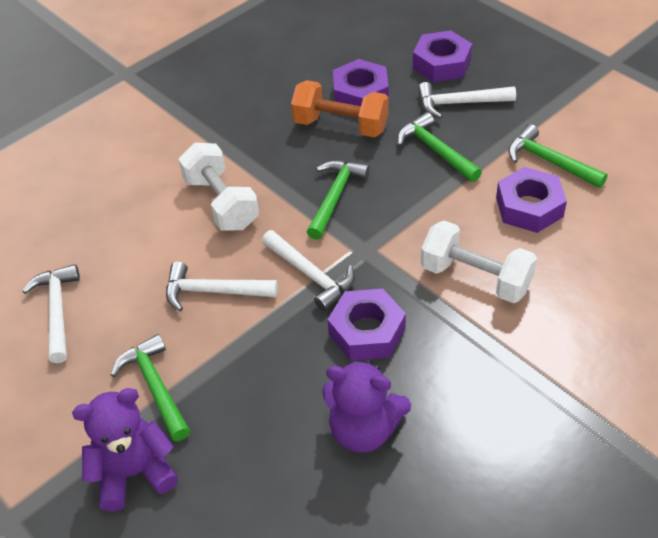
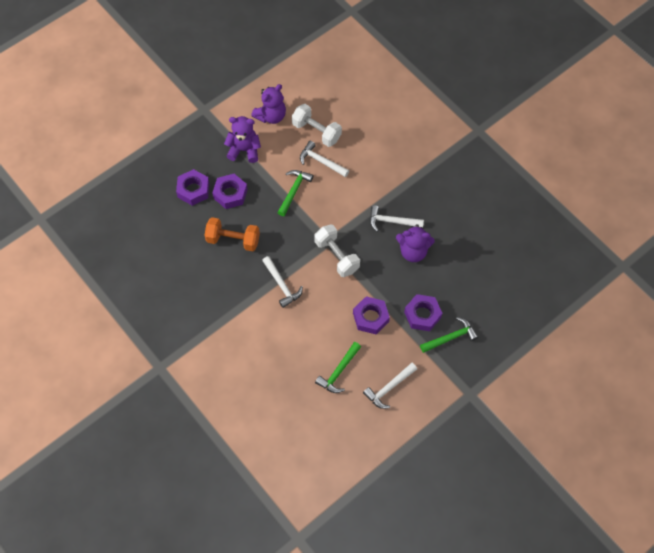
green hammer: [111,334,190,441] [307,160,370,240] [397,112,482,182] [508,124,608,188] = 4 -> [277,170,313,216] [315,342,361,393] [420,317,478,353] = 3
purple teddy bear: [72,388,178,512] [322,359,411,453] = 2 -> [224,116,261,163] [251,84,286,124] [396,224,435,262] = 3

